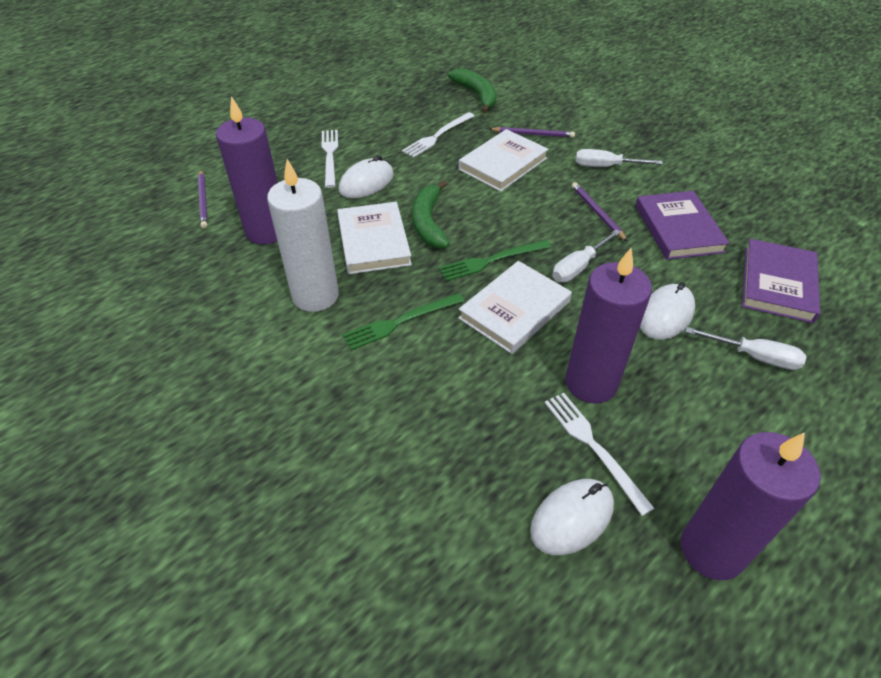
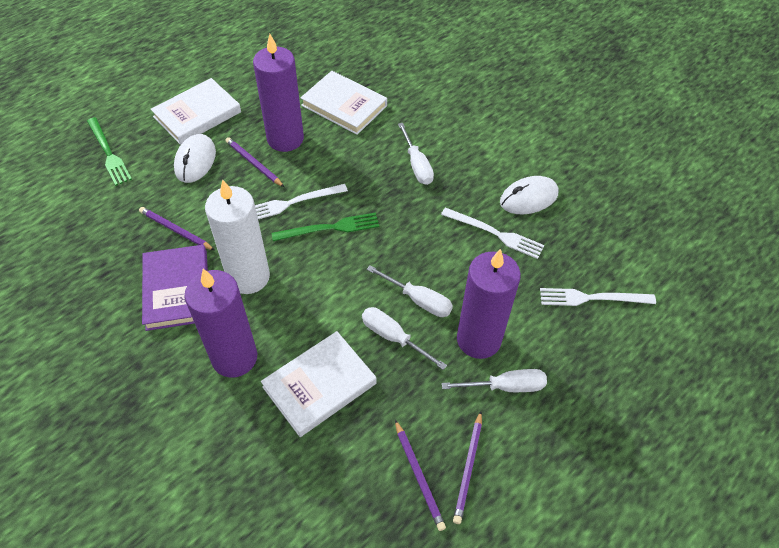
green banana: [412,180,450,248] [448,68,497,113] = 2 -> none = 0
purple book: [635,191,730,260] [742,239,820,323] = 2 -> [142,245,208,331] = 1
purple pencil: [198,170,208,229] [489,127,575,138] [572,182,628,242] = 3 -> [139,207,214,250] [225,137,284,187] [395,420,446,531] [453,411,482,524] = 4
white mouse: [339,155,394,198] [530,479,614,555] [640,282,695,340] = 3 -> [174,134,216,183] [500,176,559,214] = 2
white screwdriver: [552,229,621,282] [575,149,663,167] [685,327,807,370] = 3 -> [362,307,447,370] [367,265,453,317] [398,123,434,185] [442,369,547,392] = 4

